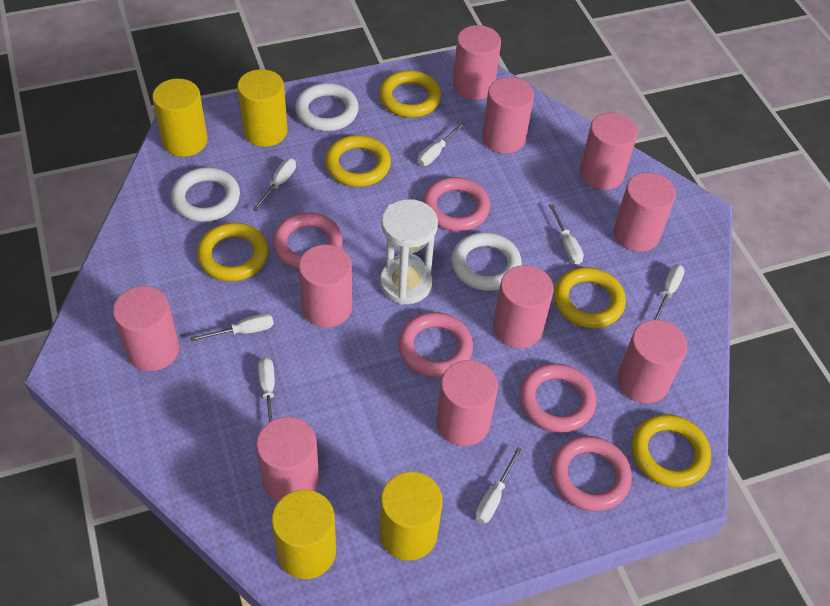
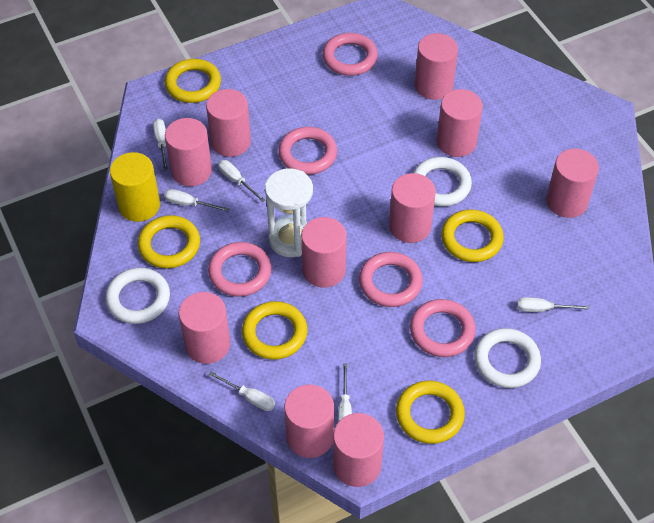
white screwdriver: [190,313,274,342] [253,158,296,211] [258,358,275,422] [418,122,465,166] [475,447,522,524] [549,204,584,264] [653,265,685,320] = 7 -> [153,119,168,170] [164,189,229,212] [209,371,275,411] [218,160,265,202] [338,363,352,422] [517,297,590,312] = 6
yellow cylinder: [152,78,208,157] [237,69,288,147] [272,490,336,579] [380,472,443,560] = 4 -> [110,152,160,222] = 1

